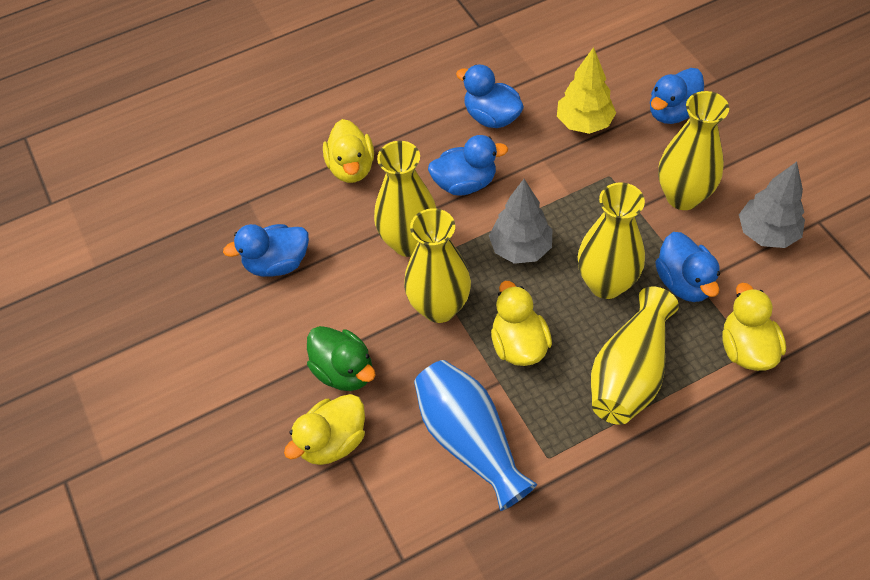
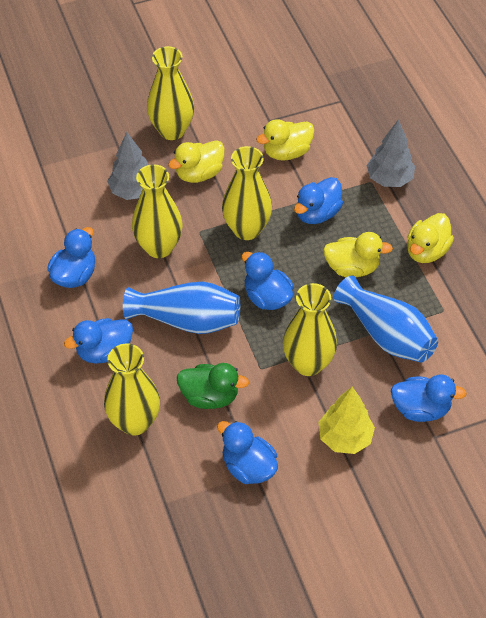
blue duck: [223,224,309,277] [428,135,508,196] [456,64,524,128] [650,68,704,124] [655,232,720,302] = 5 -> [47,227,95,288] [64,318,133,364] [217,421,278,484] [241,252,294,310] [294,177,343,224] [391,374,467,422] = 6
blue vase: [414,360,537,511] = 1 -> [123,282,240,334] [334,275,438,362] = 2

